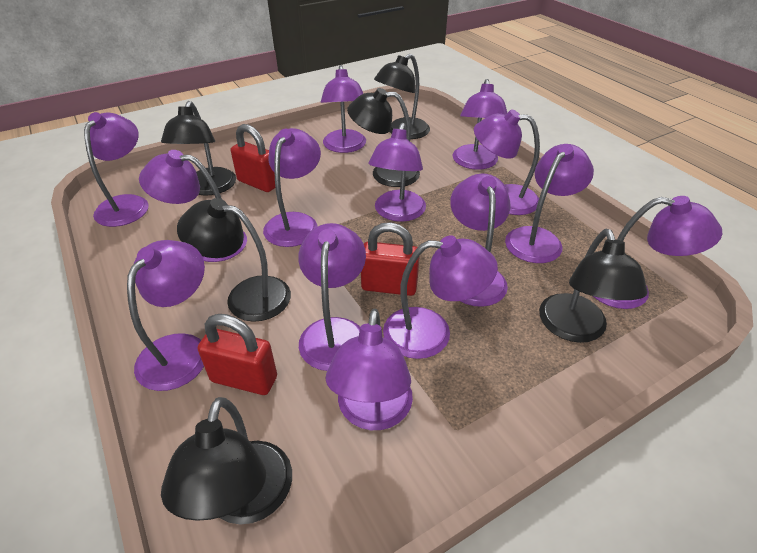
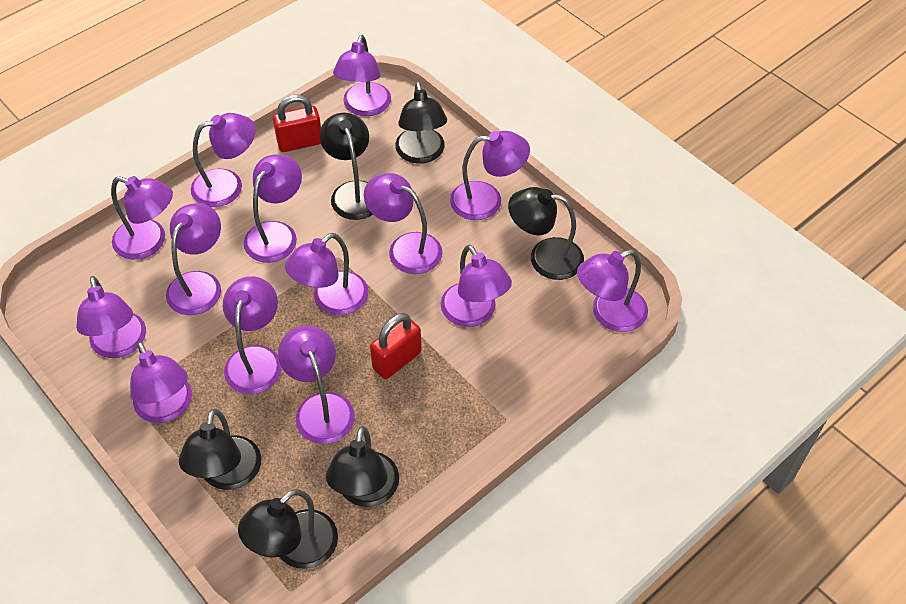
red padlock: [198,314,277,395] [231,124,275,192] [361,222,420,296] = 3 -> [273,95,321,152] [370,313,422,379] = 2

